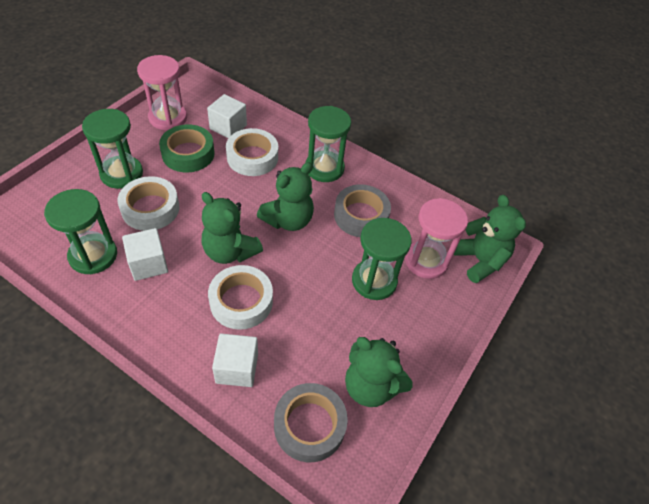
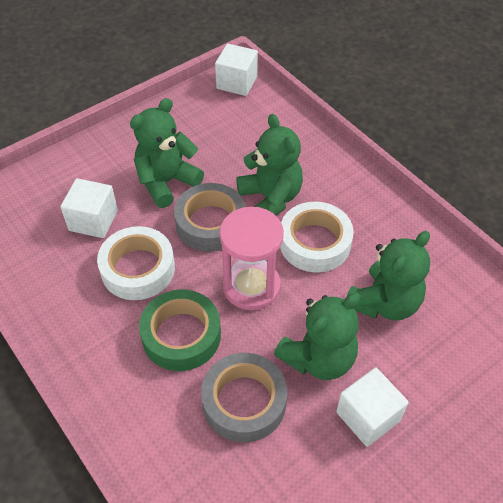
green hourglass: [44,189,117,274] [82,109,143,189] [305,106,351,182] [352,218,412,300] = 4 -> none = 0
pink hourglass: [137,55,187,130] [405,198,468,279] = 2 -> [220,207,284,310] = 1
white tape: [118,176,179,231] [208,265,273,330] [226,128,278,176] = 3 -> [97,226,175,300] [280,202,354,273] = 2

